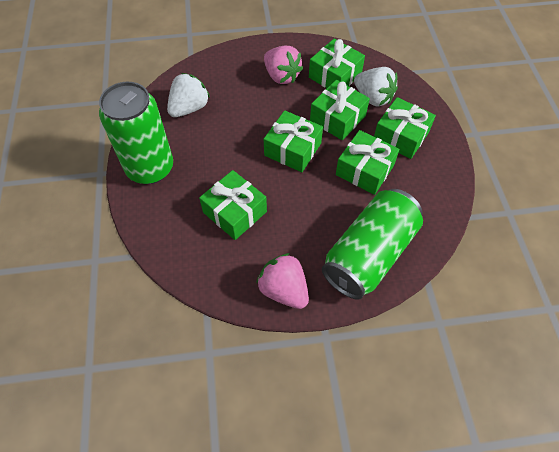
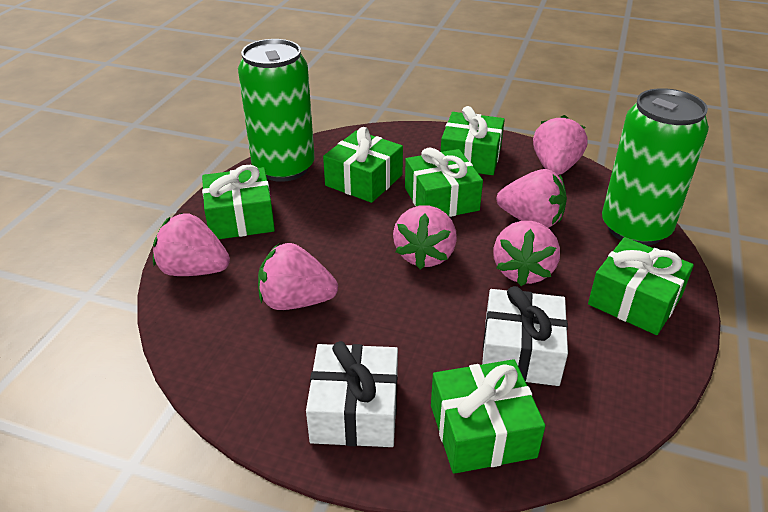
pink strawberry: [256,253,309,309] [264,46,303,84] = 2 -> [153,213,230,276] [258,243,338,310] [393,205,457,269] [493,221,560,286] [497,169,567,228] [533,115,588,175] = 6
white gift: none = 0 -> [306,341,398,447] [482,286,568,386] = 2
white strawberry: [167,73,210,117] [354,67,398,107] = 2 -> none = 0

